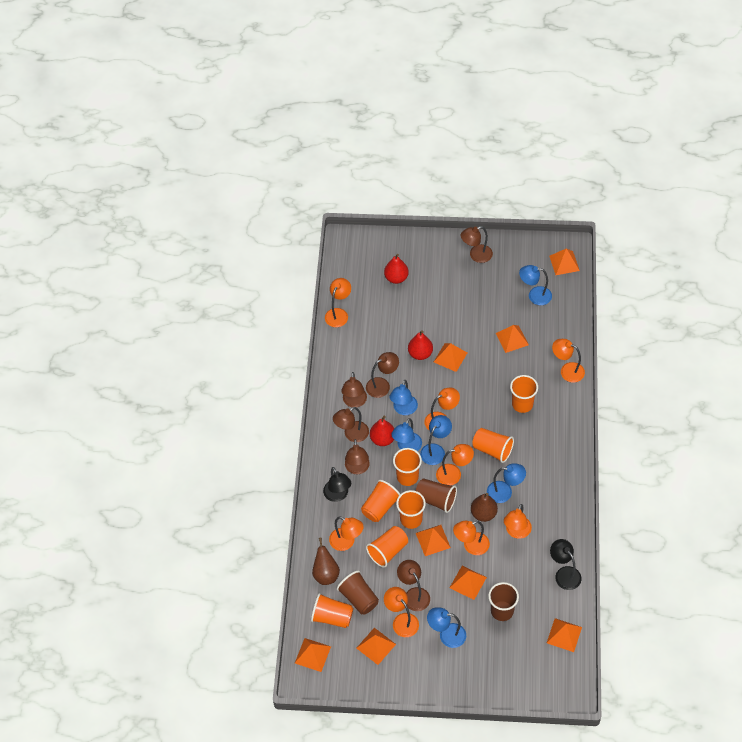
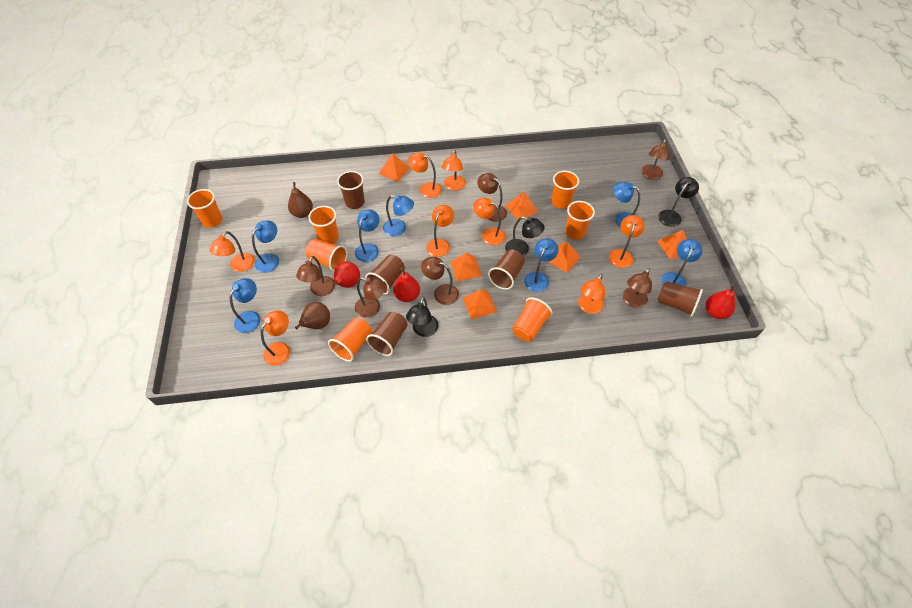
black lamp: [323,467,351,502] [550,539,582,590] = 2 -> [406,297,439,337] [505,216,545,256] [658,177,699,227] = 3
blue lamp: [389,380,418,415] [391,418,422,451] [420,415,452,465] [427,607,466,648] [487,463,526,503] [519,265,552,305] = 6 -> [230,278,260,333] [252,221,279,273] [355,210,379,262] [383,195,414,236] [524,238,559,292] [613,182,640,227] [661,239,703,286] = 7
brown cup: [337,571,379,615] [416,478,457,513] [488,582,519,621] = 3 -> [337,171,365,209] [365,255,405,295] [366,312,408,356] [488,250,525,290] [658,281,703,317] = 5
orange pyramid: [295,638,331,672] [357,628,396,665] [416,525,451,556] [434,343,467,372] [450,566,487,600] [496,325,529,353] [547,618,582,652] [550,248,580,275] = 8 -> [379,153,410,182] [450,252,482,282] [463,289,497,320] [505,192,538,220] [548,242,580,273] [657,230,687,259] = 6

